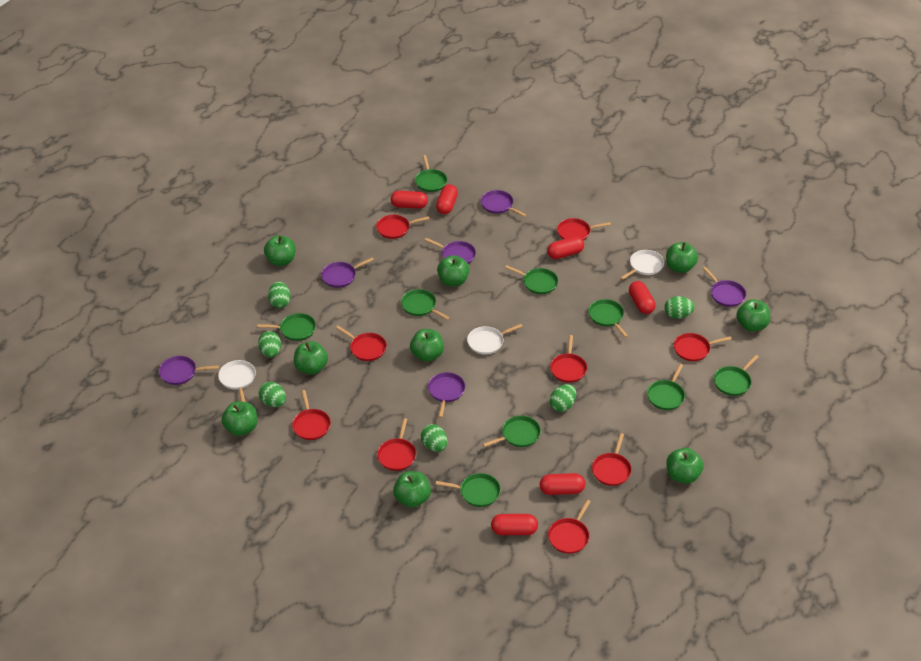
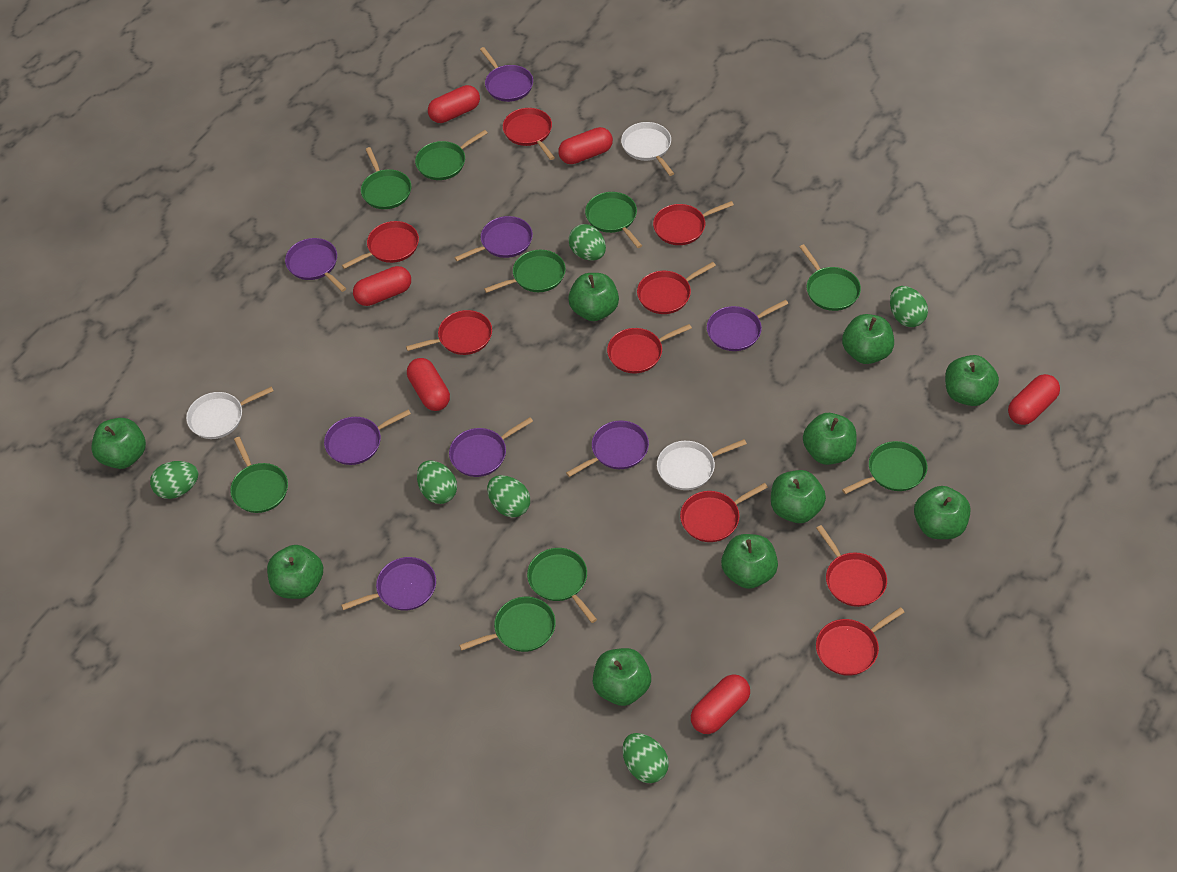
green apple: [221,401,257,436] [264,235,296,266] [294,341,328,375] [393,471,431,508] [410,329,444,362] [437,255,469,286] [666,242,698,273] [666,448,704,484] [736,299,770,332] = 9 -> [91,418,146,469] [267,545,323,599] [568,273,619,321] [593,648,651,706] [721,534,778,589] [771,470,826,523] [803,413,857,465] [842,314,894,364] [914,486,971,539] [945,355,999,406] = 10
purple pan: [159,356,219,385] [321,258,374,288] [425,238,476,264] [428,372,465,418] [481,190,526,217] [703,267,746,307] = 6 -> [285,238,346,292] [324,410,411,465] [341,557,436,611] [449,417,533,477] [454,216,533,261] [480,47,533,102] [566,421,649,477] [707,300,788,351] = 8

